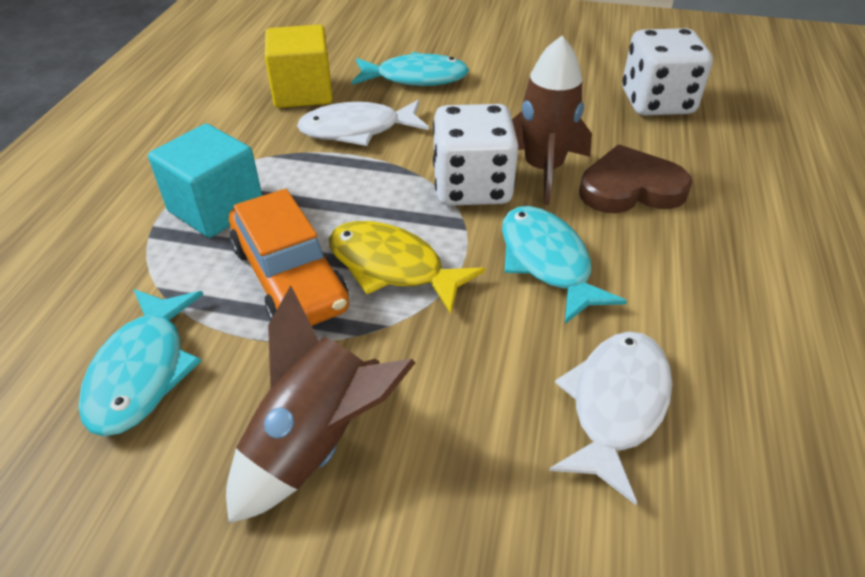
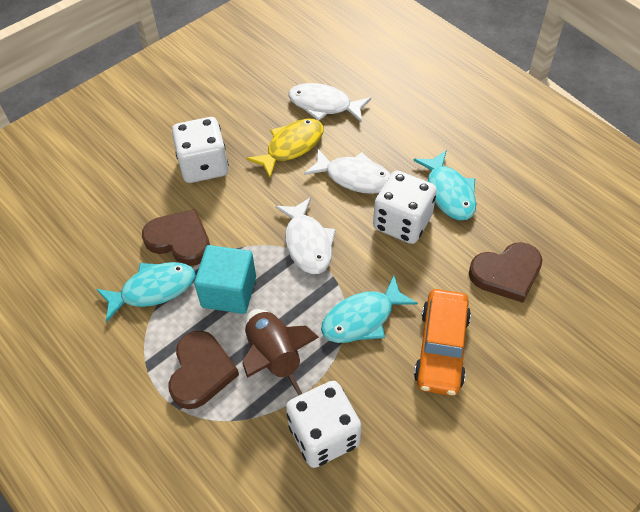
brown heart: [579,144,693,213] = 1 -> [142,209,210,266] [169,330,239,409] [469,242,542,303] = 3
brown rocket: [226,286,416,523] [512,36,592,205] = 2 -> [242,309,319,395] = 1
white dice: [433,104,519,206] [622,28,713,116] = 2 -> [172,117,228,183] [286,381,362,468] [373,171,437,244] = 3
white fish: [297,100,429,146] [549,331,672,505] = 2 -> [275,197,336,274] [288,83,371,123] [304,149,391,194] = 3
yellow cube: [265,25,333,108] = 1 -> none = 0

